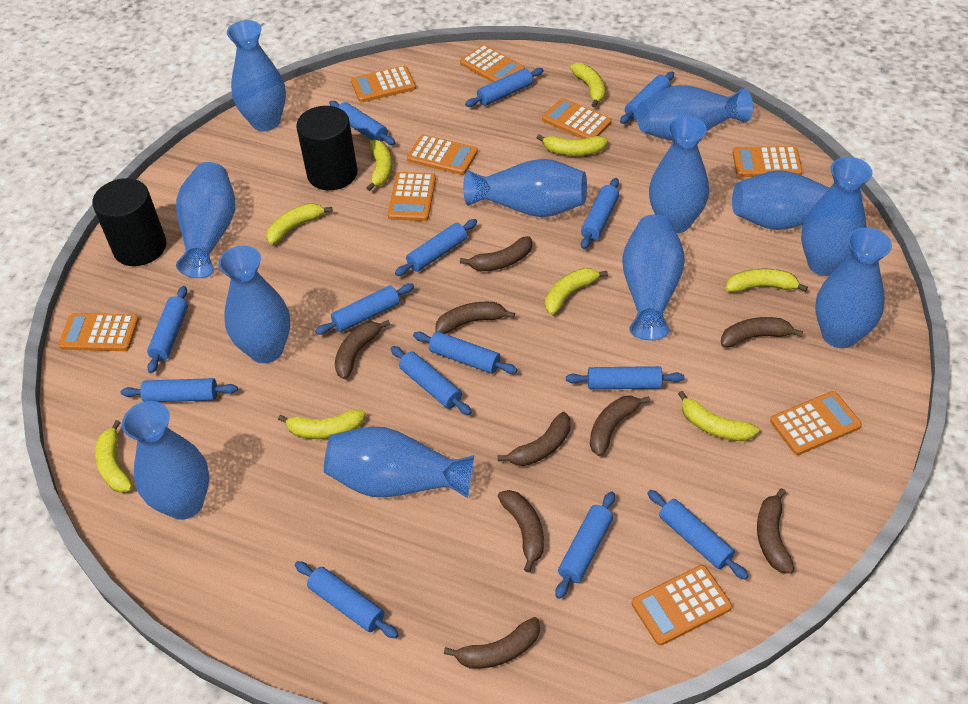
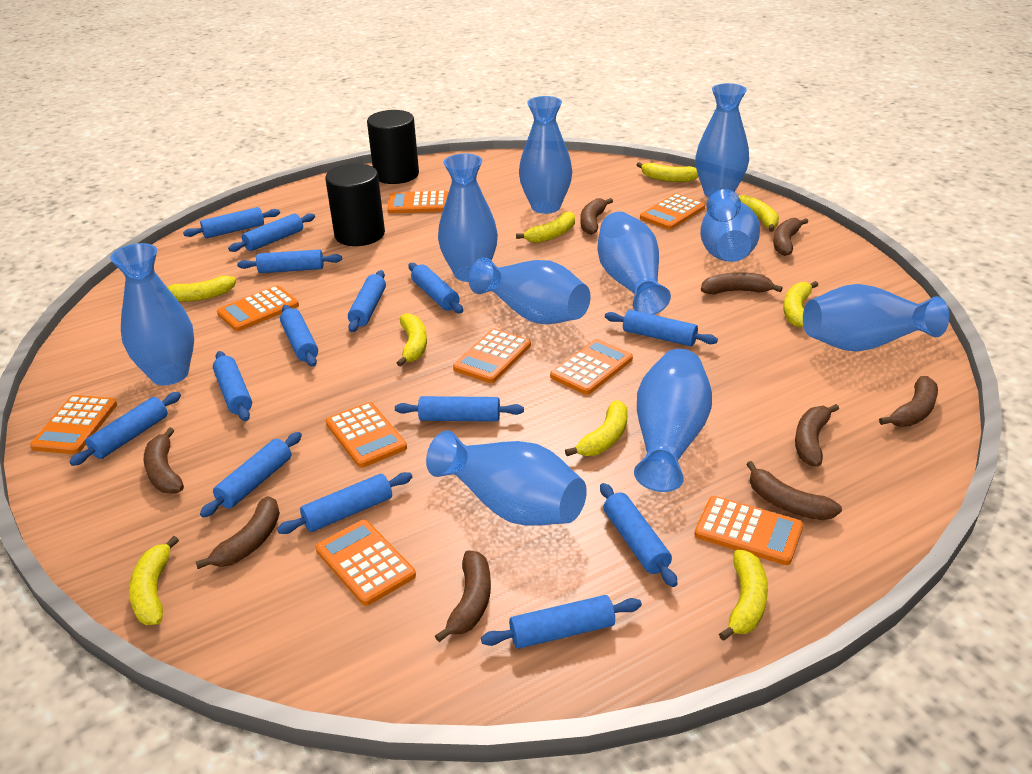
blue vase: [122,401,209,520] [176,162,235,278] [218,246,290,363] [227,20,286,131] [324,427,474,498] [463,159,587,217] [622,214,685,340] [637,85,753,141] [649,116,709,233] [732,170,863,230] [801,157,872,276] [815,227,892,348] = 12 -> [111,243,194,385] [426,430,587,526] [438,153,498,282] [469,257,591,324] [519,96,572,214] [597,212,671,315] [634,349,712,492] [696,83,749,198] [700,189,760,262] [803,284,949,352] = 10

